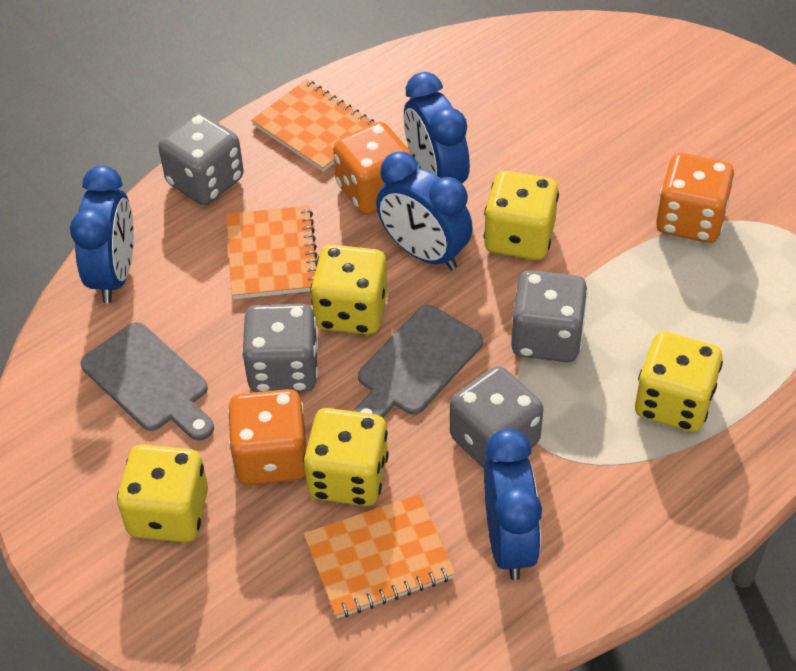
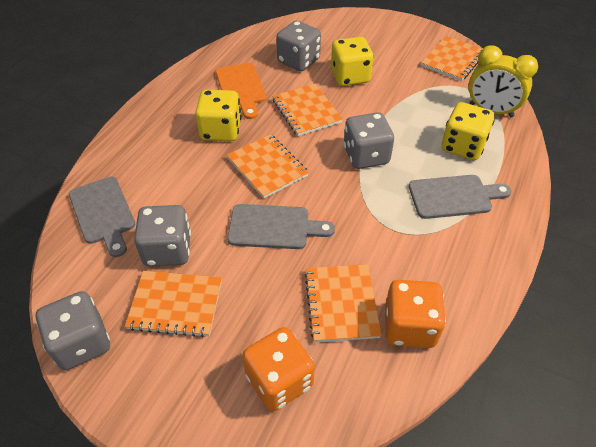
blue clock: [70,166,134,303] [376,152,473,270] [404,72,470,183] [484,429,542,580] = 4 -> none = 0
grey cutting board: [81,322,214,441] [353,305,483,418] = 2 -> [69,177,135,257] [227,204,335,249] [409,175,512,219] = 3
orange cutting board: none = 0 -> [216,63,266,119] = 1
orange dice: [228,389,306,485] [333,122,412,215] [656,153,735,243] = 3 -> [242,327,315,411] [385,280,446,348] = 2
orange notebook: [226,206,318,299] [251,79,375,172] [303,494,456,619] = 3 -> [125,271,222,337] [227,134,309,198] [272,84,343,136] [305,264,382,343] [421,36,482,81] = 5
yellow clock: none = 0 -> [468,45,538,117] = 1
yellow dice: [117,444,208,542] [303,408,389,506] [310,244,387,335] [483,171,559,260] [635,331,723,432] = 5 -> [195,90,241,141] [331,37,374,86] [441,102,495,160] = 3

